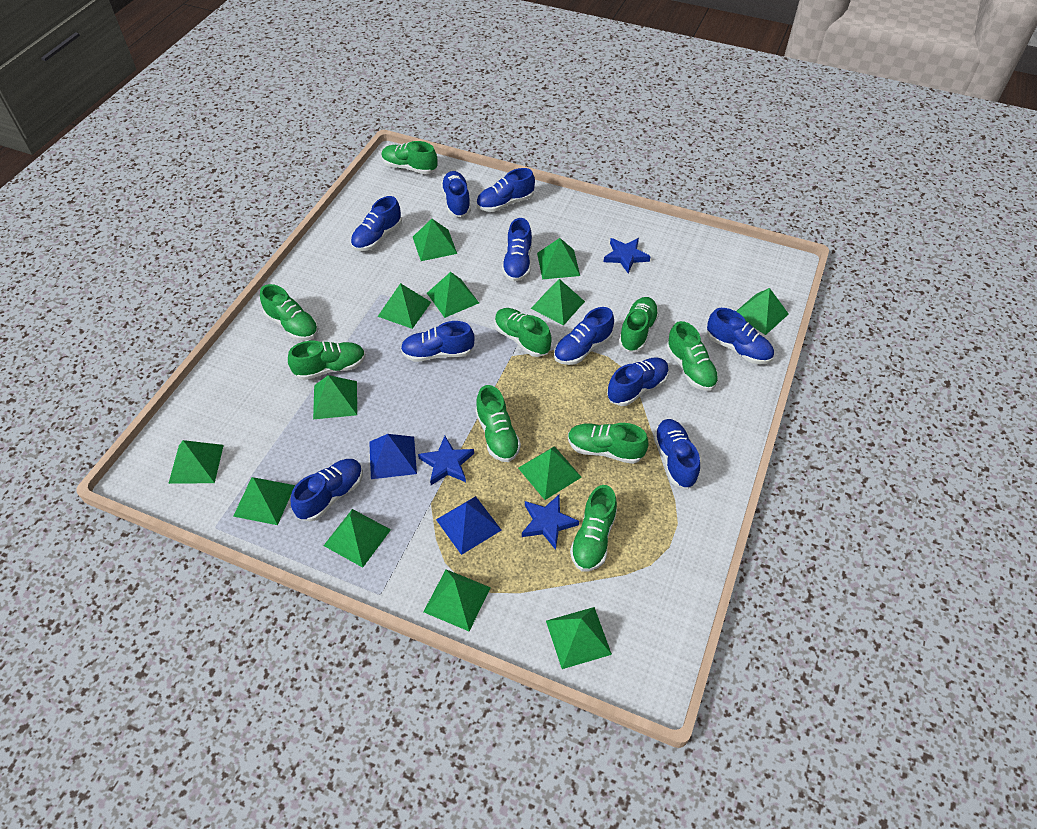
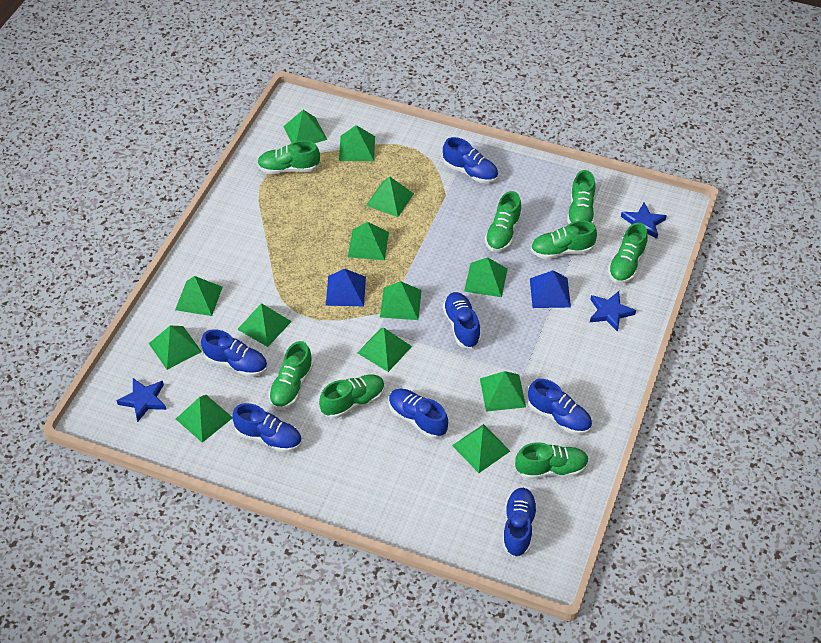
blue shoe: [290,459,363,521] [351,196,402,251] [401,321,474,362] [441,171,471,217] [476,168,535,212] [502,218,532,282] [554,307,614,365] [607,357,669,406] [653,419,700,489] [707,308,774,364] = 10 -> [201,329,267,377] [232,403,302,452] [389,389,448,439] [443,137,498,183] [443,292,481,348] [503,488,537,557] [528,379,592,435] = 7
green shoe: [260,284,319,341] [288,341,366,380] [381,141,437,174] [475,385,521,462] [494,308,552,357] [568,423,649,464] [570,485,617,571] [619,297,659,352] [666,321,719,391] = 9 -> [257,140,320,174] [269,341,313,409] [319,375,385,419] [485,191,522,252] [515,442,589,479] [531,221,597,259] [567,170,595,224] [608,223,648,284] = 8

